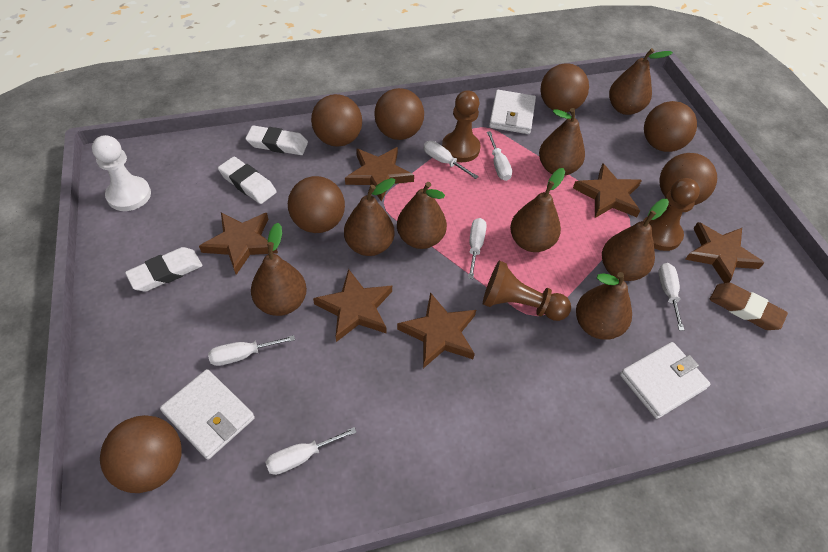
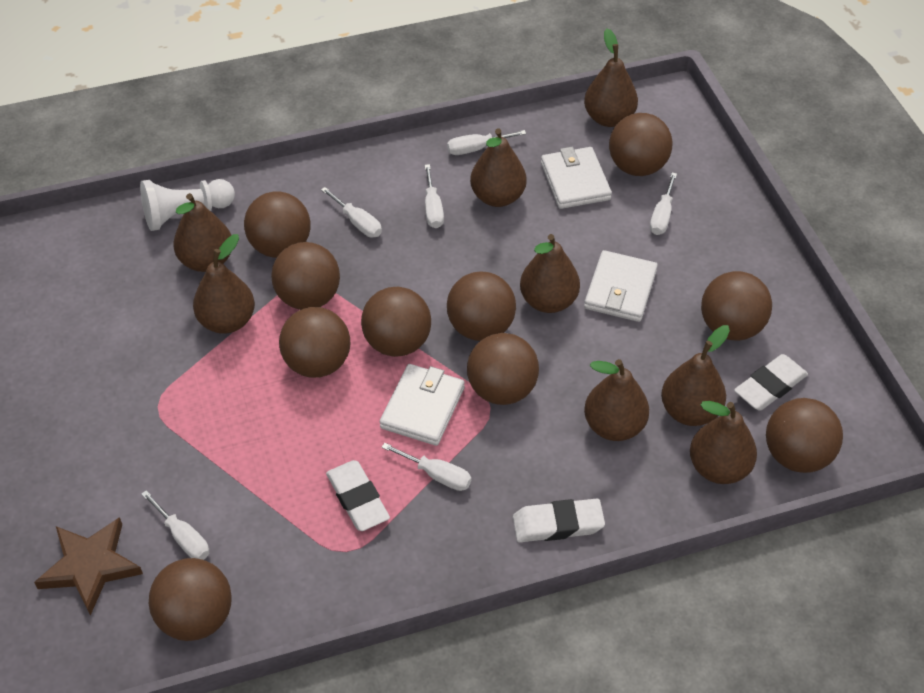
brown ball: [100,415,182,493] [288,176,345,233] [311,94,362,147] [374,88,424,140] [541,63,589,112] [644,101,697,152] [659,153,717,205] = 7 -> [149,558,232,641] [244,192,310,258] [271,242,340,310] [279,307,350,378] [361,287,431,357] [447,271,516,341] [467,333,539,405] [609,113,673,176] [701,271,772,341] [766,398,843,473] = 10
brown eraser: [710,283,788,330] = 1 -> none = 0
brown pawn: [442,90,481,162] [483,261,571,321] [643,178,700,251] = 3 -> none = 0
brown star: [199,212,278,275] [313,269,392,342] [345,147,414,202] [397,292,476,368] [573,163,642,218] [685,222,764,283] = 6 -> [34,517,143,615] = 1

